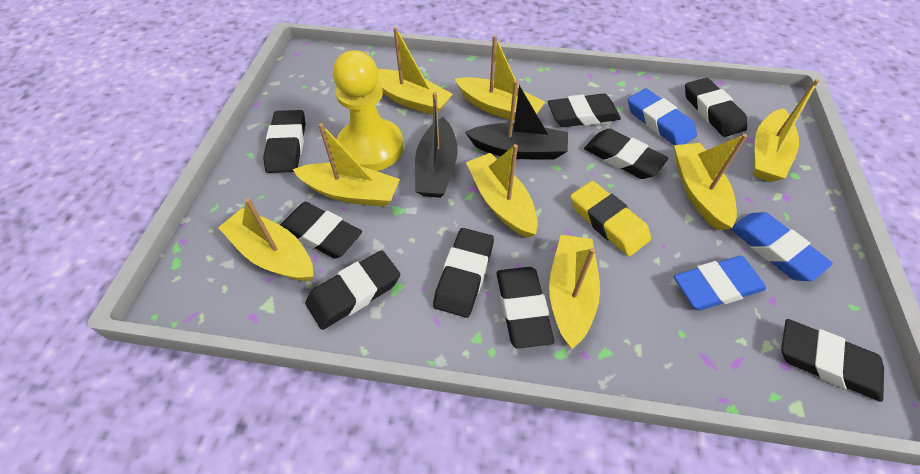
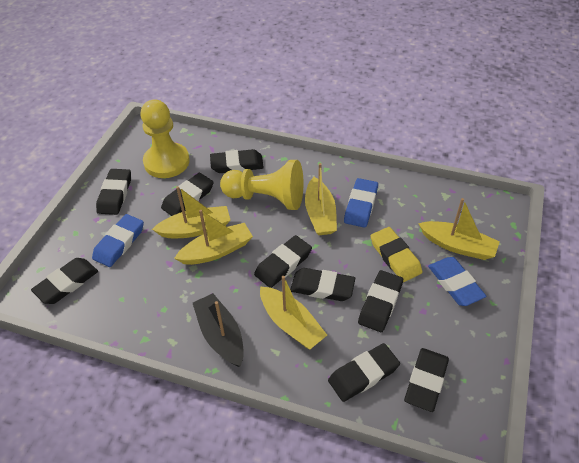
black boat: [415,92,457,198] [465,80,568,160] = 2 -> [193,293,244,367] = 1
yellow boat: [218,198,313,281] [293,123,400,207] [378,27,453,115] [455,35,545,121] [466,144,538,238] [549,235,600,349] [674,134,747,231] [753,79,819,182] = 8 -> [152,186,231,238] [174,210,253,265] [260,276,327,349] [305,163,337,235] [418,198,500,260] = 5
yellow pawn: [333,50,404,171] = 1 -> [140,99,190,178] [220,160,303,210] = 2

